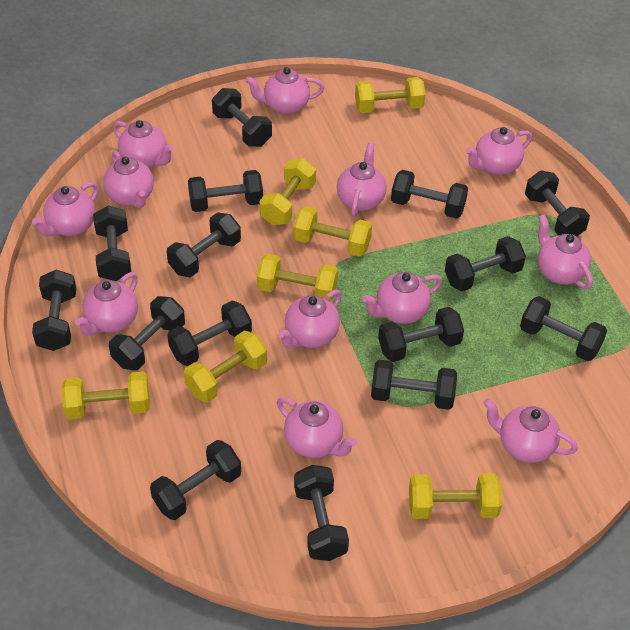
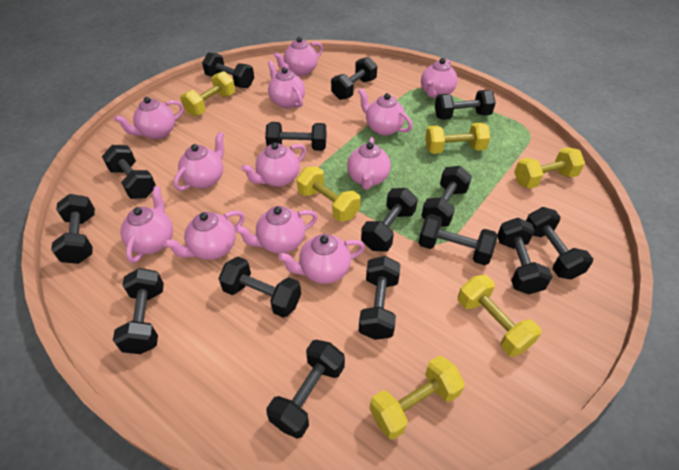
yellow dumbbell: [62,372,150,420] [184,331,267,403] [257,254,338,302] [259,158,316,225] [293,206,372,257] [355,77,425,113] [409,473,502,519] = 7 -> [180,71,235,116] [297,167,361,222] [370,356,465,440] [425,123,490,154] [458,275,541,357] [514,147,585,189] = 6

